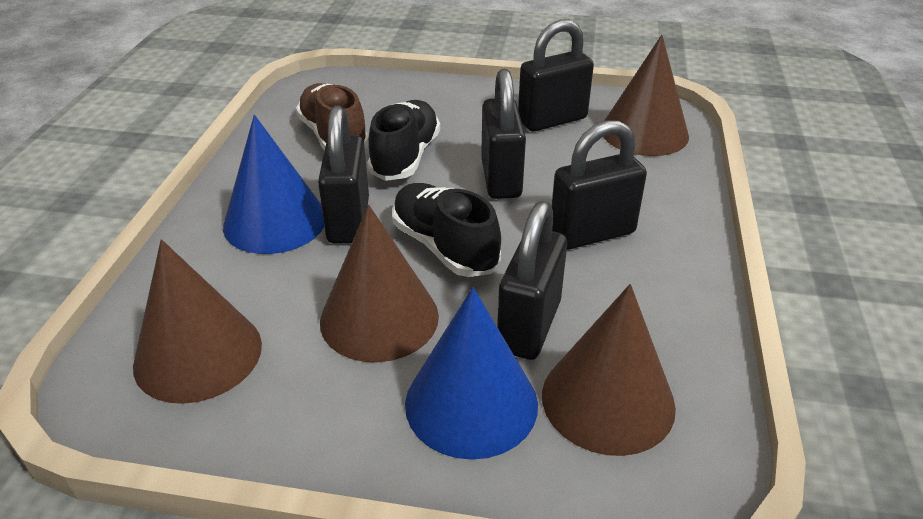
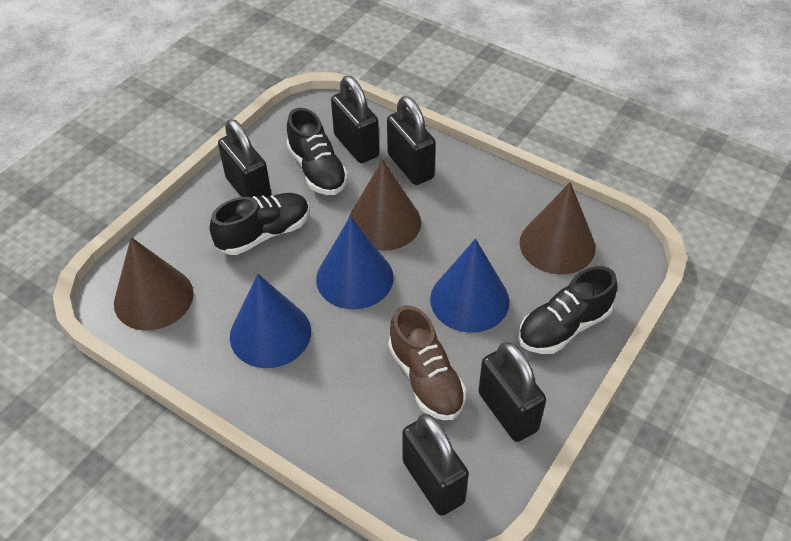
black shoe: [367,100,440,181] [392,183,501,277] = 2 -> [210,193,310,255] [287,108,348,195] [518,266,618,354] = 3
blue cone: [223,115,324,254] [405,287,538,460] = 2 -> [230,274,311,368] [316,216,394,309] [430,239,510,333] = 3
brown cone: [133,239,262,404] [320,205,439,362] [542,284,676,456] [603,35,689,156] = 4 -> [114,237,194,331] [348,159,421,251] [519,182,595,274] = 3

